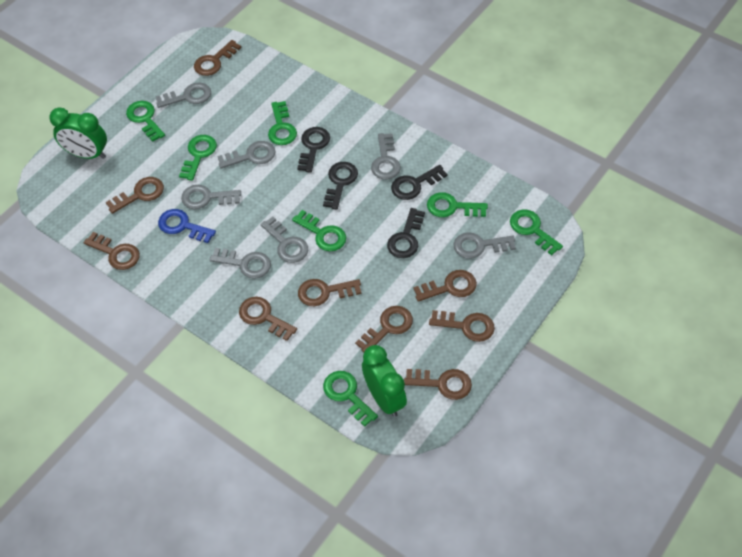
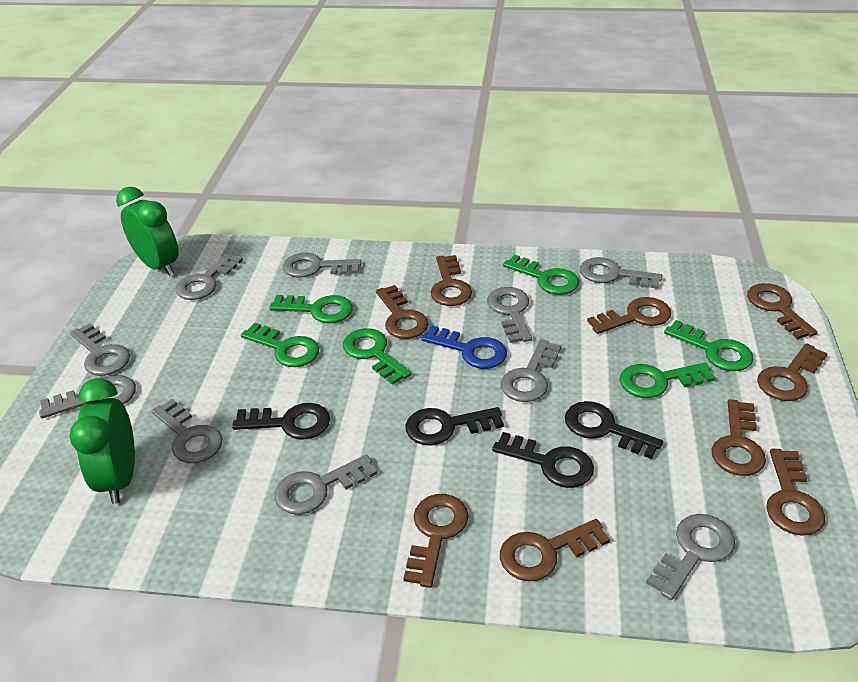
green key: [126,101,165,142] [179,135,217,181] [268,101,297,145] [292,210,346,251] [323,371,378,427] [427,192,488,217] [510,209,563,255] = 7 -> [241,323,319,367] [269,295,353,323] [343,328,411,385] [503,254,579,295] [620,363,715,398] [664,320,754,371] = 6
grey key: [156,83,211,108] [181,185,241,209] [209,248,271,279] [217,141,276,169] [260,216,308,263] [371,133,401,179] [454,232,516,259] = 7 -> [39,375,136,418] [70,323,130,376] [151,399,222,463] [176,253,243,300] [274,454,377,515] [283,253,361,278] [487,287,532,343] [501,339,561,402] [580,257,663,289] [646,514,735,600] = 10

